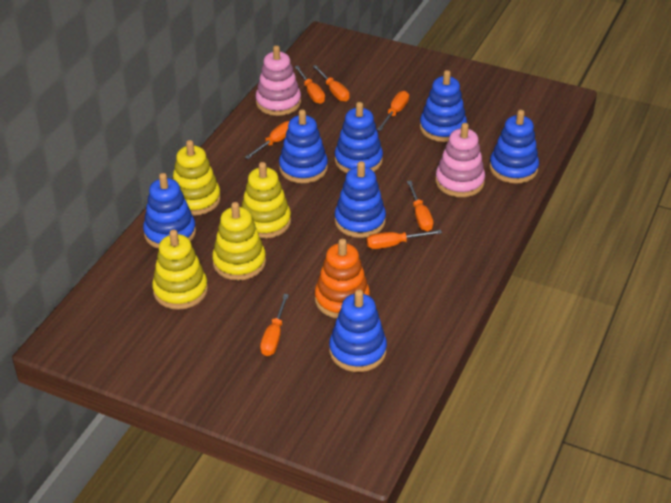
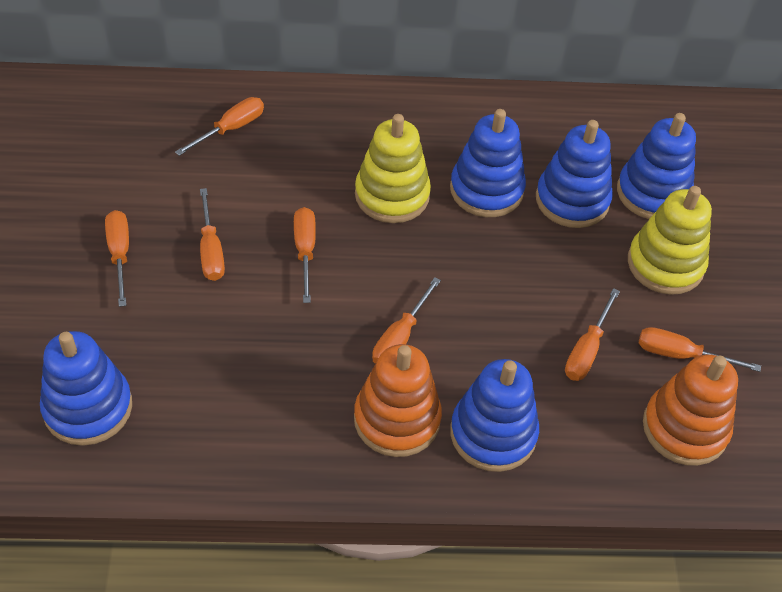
blue stacking toy: [143,173,196,249] [279,109,328,183] [329,289,387,372] [335,102,383,173] [335,161,386,238] [420,70,467,142] [489,110,539,184] = 7 -> [40,331,132,446] [450,109,526,217] [450,359,539,472] [536,120,612,228] [617,113,696,219] = 5
orange stacking toy: [315,239,370,318] = 1 -> [354,344,442,457] [643,354,738,466] = 2
pink stacking toy: [256,45,301,116] [435,123,485,197] = 2 -> none = 0
yellow stacking toy: [152,230,208,310] [173,140,221,216] [212,202,266,281] [241,162,291,239] = 4 -> [355,114,431,223] [628,186,712,295] = 2

